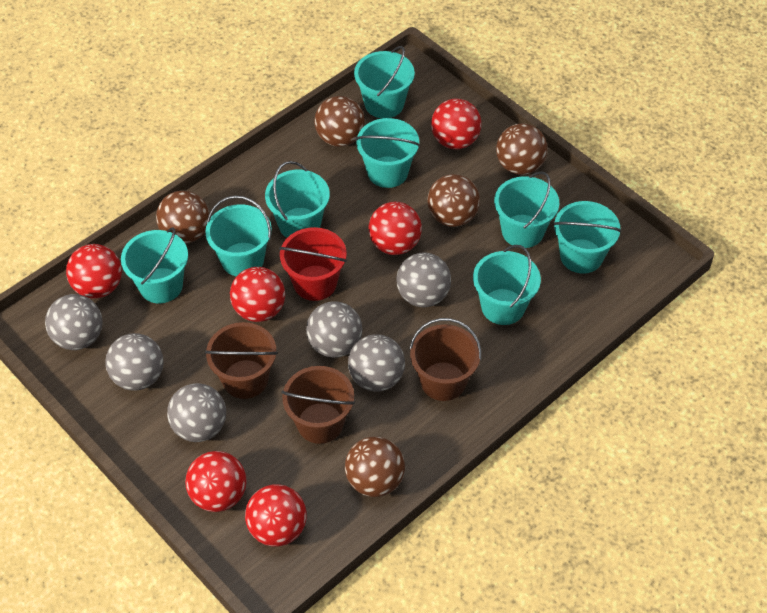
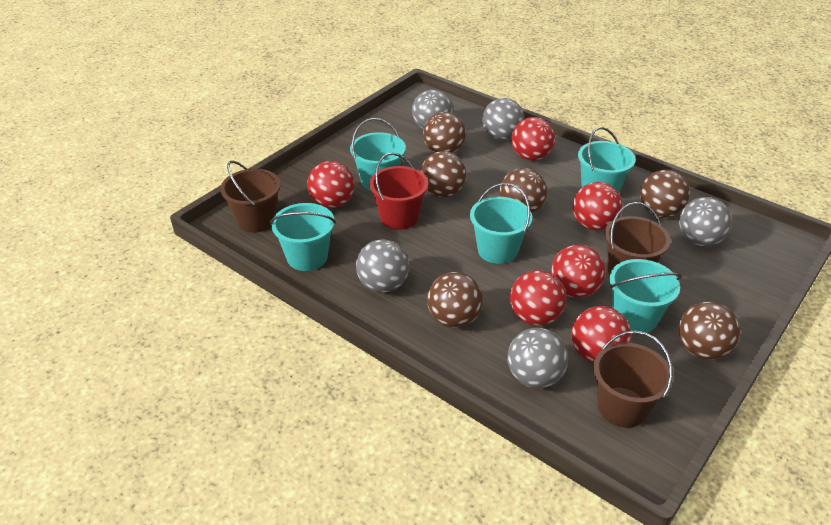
brown ball: [156,191,209,244] [314,96,365,147] [345,437,405,497] [427,174,480,227] [496,123,547,175] = 5 -> [420,151,466,197] [423,112,466,153] [427,272,483,328] [499,168,547,213] [640,170,690,217] [678,301,741,360] = 6
grey ball: [45,294,103,350] [105,333,164,390] [167,383,226,442] [306,301,363,358] [348,334,405,392] [396,252,451,307] = 6 -> [356,239,409,293] [412,90,453,129] [482,98,524,140] [507,328,568,388] [679,197,732,247] = 5
turquoise bucket: [121,227,188,303] [205,195,272,277] [265,161,330,238] [354,46,415,118] [356,118,420,188] [473,245,541,325] [494,171,559,248] [553,201,621,274] = 8 -> [270,203,336,271] [350,118,406,191] [470,183,532,264] [578,127,636,193] [610,259,682,334] = 5

